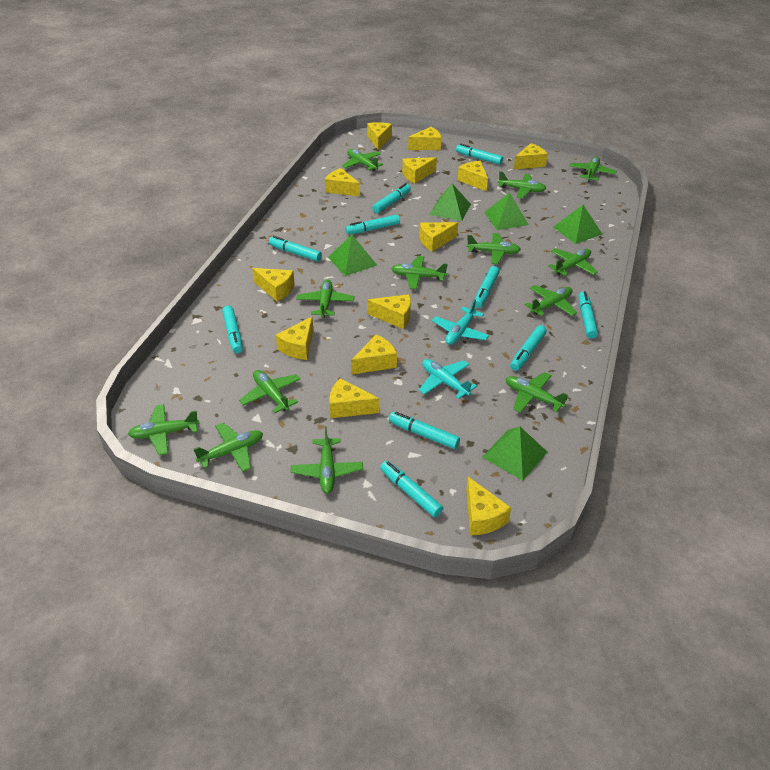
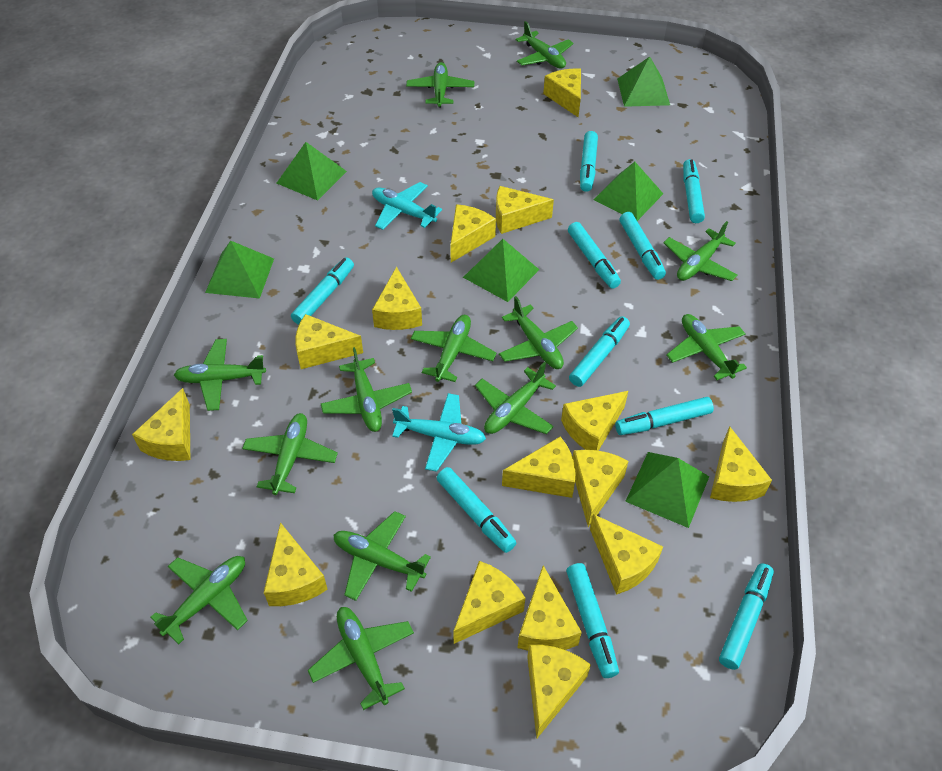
green pyramid: [328,234,377,276] [430,184,471,221] [482,426,547,481] [484,192,529,230] [553,205,602,244] = 5 -> [205,241,274,299] [277,142,347,201] [463,239,539,302] [593,162,663,221] [617,57,670,107] [625,452,709,528] = 6
yellow cheese: [252,268,295,302] [276,317,313,360] [325,168,360,196] [329,378,379,418] [351,334,397,375] [367,122,392,150] [367,294,411,329] [402,157,437,184] [408,127,441,150] [419,222,458,252] [458,161,488,191] [466,477,511,536] [513,143,548,170] = 13 -> [132,388,190,461] [264,522,328,606] [295,314,363,369] [372,267,422,330] [450,204,496,263] [453,561,525,644] [496,186,554,234] [502,437,576,498] [517,565,582,651] [527,645,591,739] [543,69,581,117] [561,391,628,451] [573,450,628,527] [590,514,663,595] [710,426,772,502] = 15

